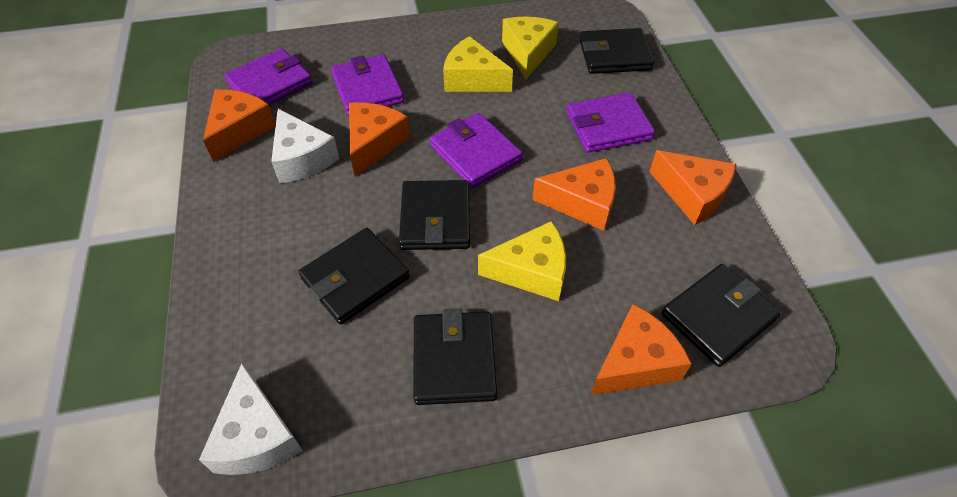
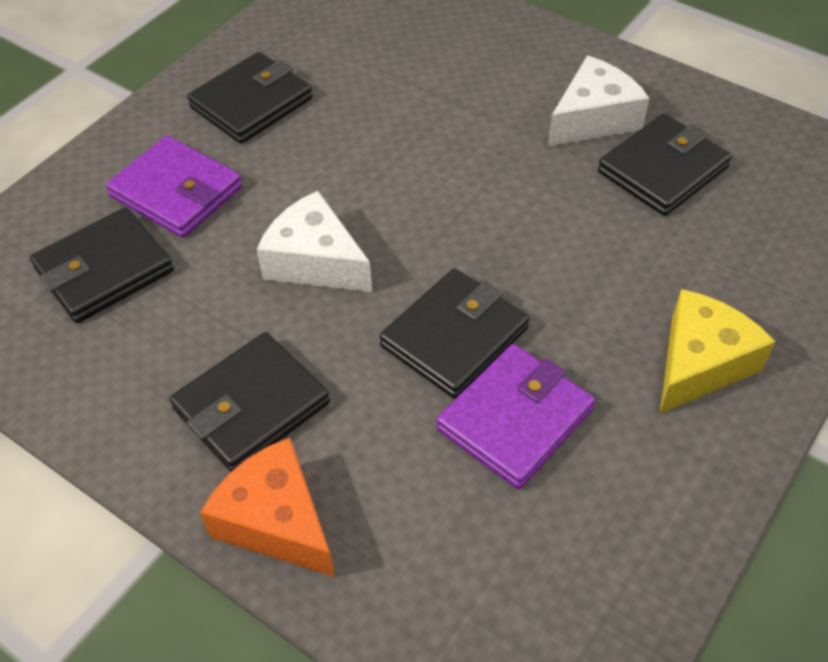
orange cheese: [203,90,276,162] [349,102,410,176] [532,158,616,231] [591,304,692,395] [649,150,736,225] = 5 -> [200,437,335,577] = 1
purple wallet: [224,48,312,105] [331,54,404,116] [430,113,522,188] [566,92,655,153] = 4 -> [106,136,242,238] [436,344,595,489] = 2
yellow cheese: [443,36,513,92] [478,221,566,301] [502,17,559,79] = 3 -> [660,289,775,414] = 1

